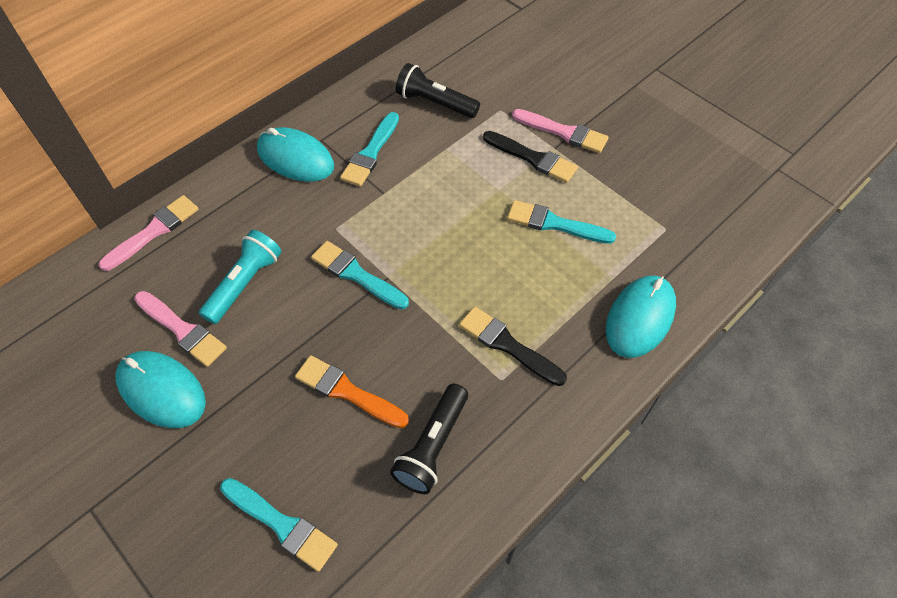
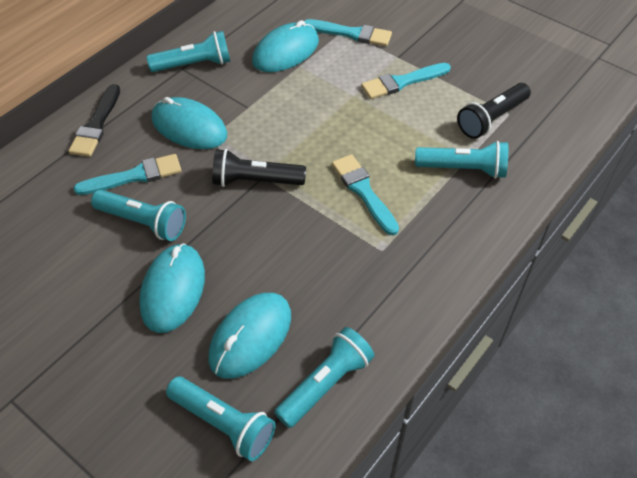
black brush: [459,307,567,386] [483,131,578,183] = 2 -> [68,84,120,157] = 1
orange brush: [295,355,409,428] = 1 -> none = 0
pink brush: [99,195,199,271] [134,291,227,367] [512,109,608,153] = 3 -> none = 0
turquoise flashlight: [199,230,282,324] = 1 -> [91,190,186,241] [147,31,231,72] [166,377,276,461] [274,327,375,428] [415,141,508,179] = 5
turquoise mouse: [115,351,206,428] [257,127,334,182] [606,276,676,358] = 3 -> [139,243,205,333] [152,97,227,149] [208,293,291,379] [252,20,319,72] = 4

